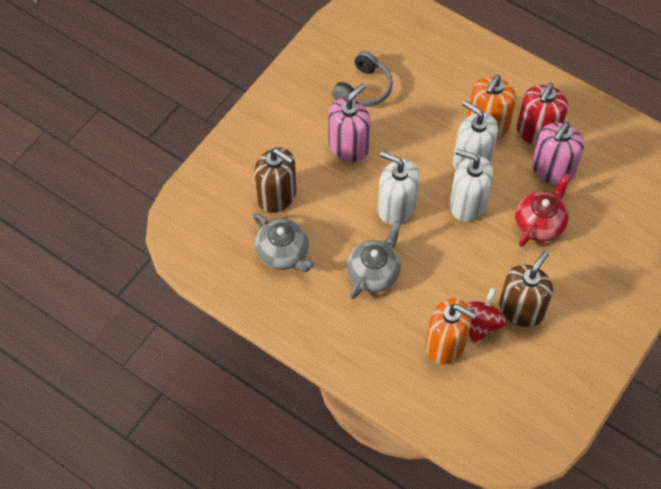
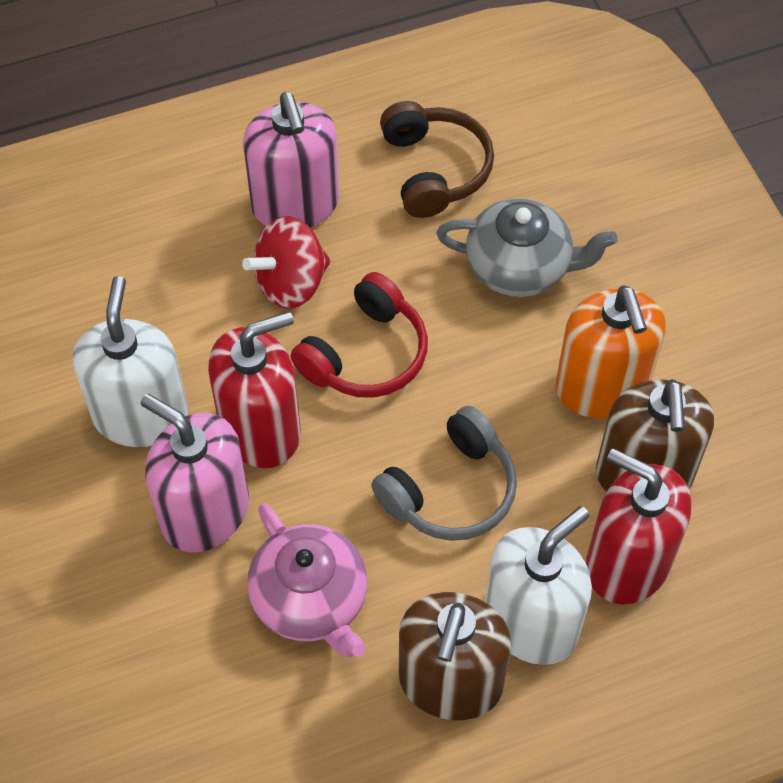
brown headphones: none = 0 -> [380,101,494,218] = 1
grey teapot: [253,213,315,272] [347,221,401,299] = 2 -> [436,198,618,297] = 1
orange soap dispenser: [426,298,477,364] [467,75,516,138] = 2 -> [555,285,666,418] = 1
pink teapot: none = 0 -> [247,503,367,657] = 1
red headphones: none = 0 -> [291,272,428,398] = 1
red soap dispenser: [517,83,568,146] = 1 -> [208,312,301,468] [586,448,691,604] = 2
red teapot: [515,173,571,247] = 1 -> none = 0
white soap dispenser: [378,151,420,225] [450,149,493,222] [453,100,498,170] = 3 -> [73,276,188,447] [485,506,592,665] = 2

